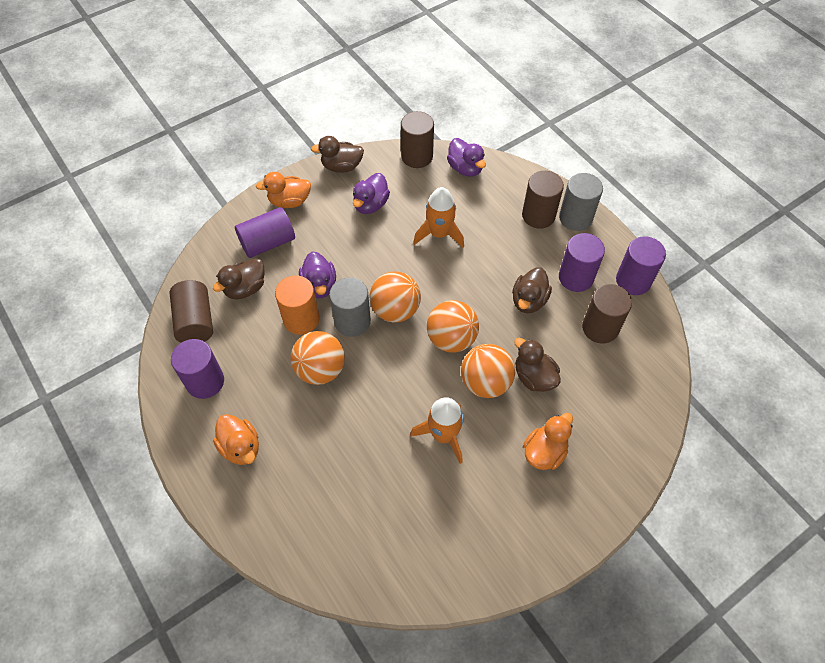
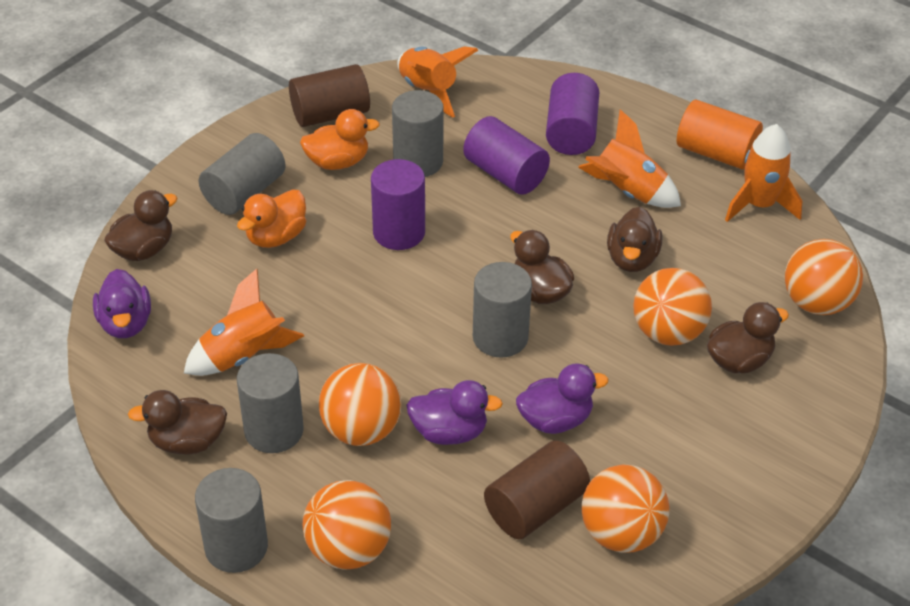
brown cylinder: [169,280,213,343] [401,111,434,168] [522,171,564,229] [582,284,632,344] = 4 -> [289,64,370,127] [484,440,590,539] = 2
brown duck: [213,258,265,299] [311,136,364,173] [512,268,552,313] [514,338,560,392] = 4 -> [104,190,178,261] [128,390,227,454] [510,230,574,304] [607,207,662,272] [707,302,789,374] = 5
grey cylinder: [329,277,371,337] [559,173,603,231] = 2 -> [195,468,268,573] [198,133,286,215] [237,353,304,453] [392,90,444,177] [473,262,532,358] = 5
orange ball: [291,331,345,385] [370,271,421,323] [427,300,479,353] [461,344,515,398] = 4 -> [303,480,391,570] [319,363,402,446] [582,465,669,553] [633,268,712,346] [785,239,863,315] = 5
orange duck: [213,414,259,465] [256,172,311,208] [523,413,573,470] = 3 -> [237,189,306,248] [300,109,380,170] = 2
orange rocket: [410,397,464,464] [413,187,464,248] = 2 -> [184,269,304,376] [397,46,478,117] [578,109,681,208] [725,124,802,222] = 4
purple cylinder: [171,339,224,399] [235,207,295,258] [559,233,605,292] [616,236,666,295] = 4 -> [371,159,425,250] [463,116,550,195] [546,73,599,155] = 3

